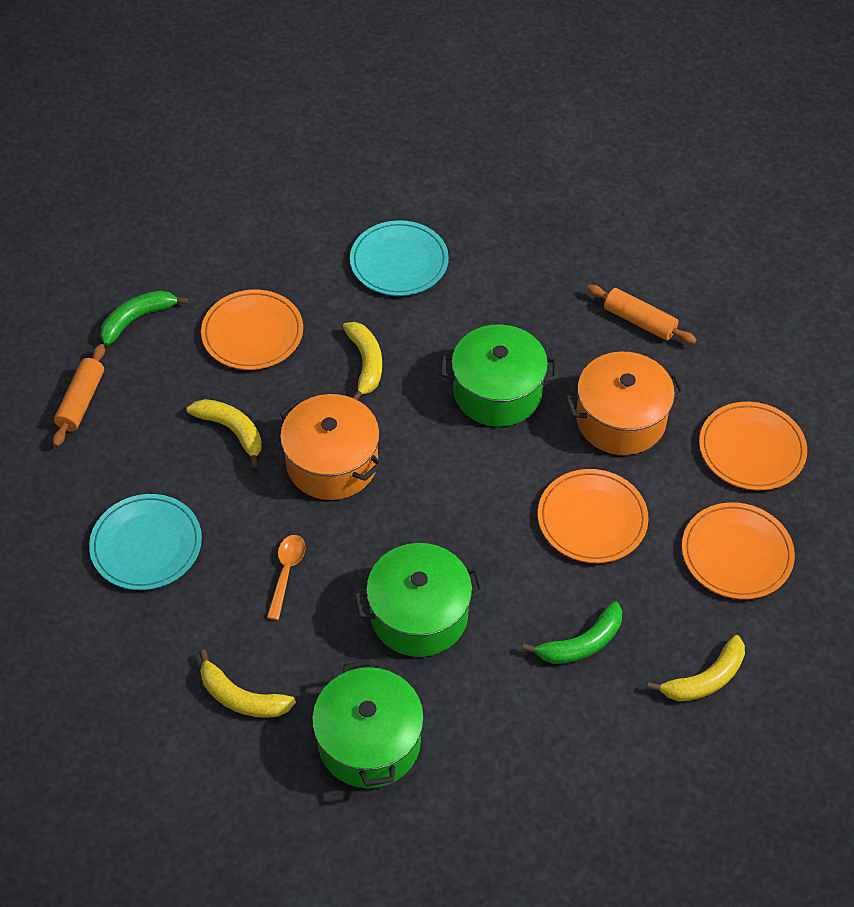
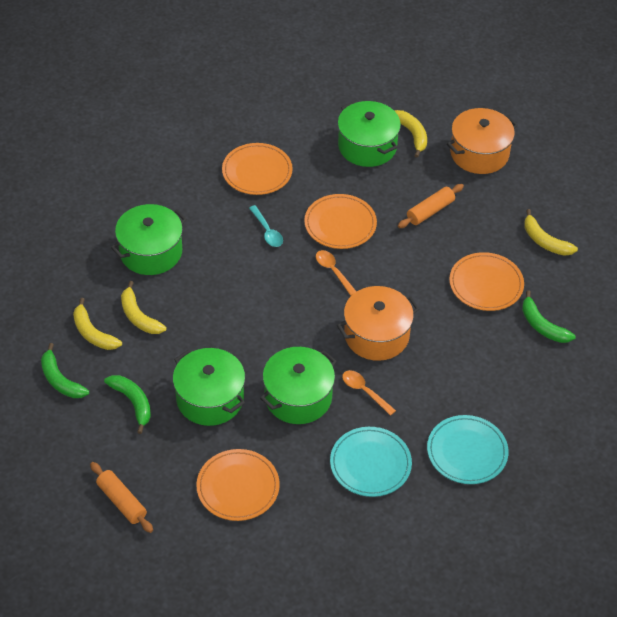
green banana: [100,290,189,346] [522,601,622,664] = 2 -> [41,343,89,398] [104,375,151,434] [522,290,576,343] = 3
green pot: [312,660,424,788] [354,543,484,657] [441,324,558,427] = 3 -> [111,204,187,275] [173,348,245,426] [260,347,337,424] [338,101,401,167] = 4
orange spoon: [267,535,305,620] = 1 -> [316,250,357,296] [342,370,396,416] = 2
turquoise spoon: none = 0 -> [249,205,283,247] = 1

